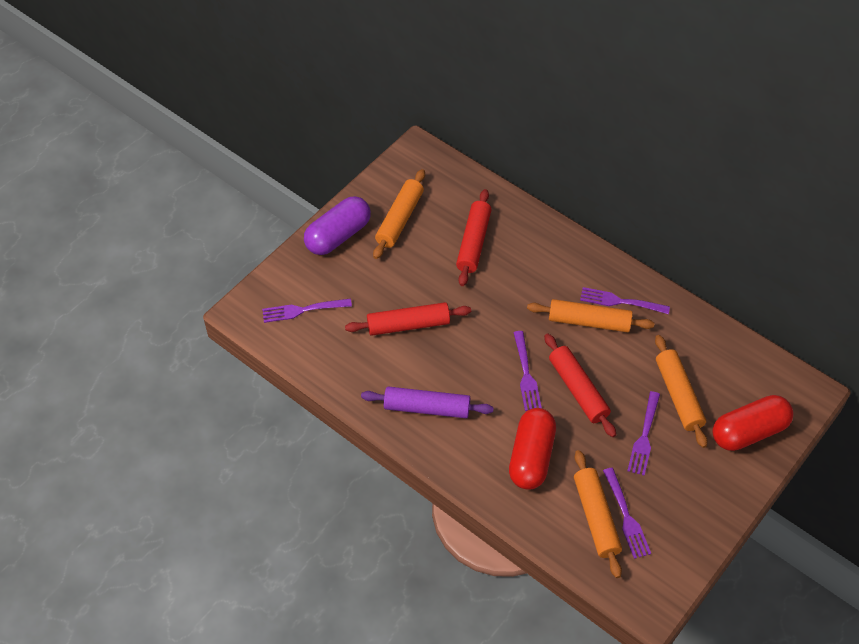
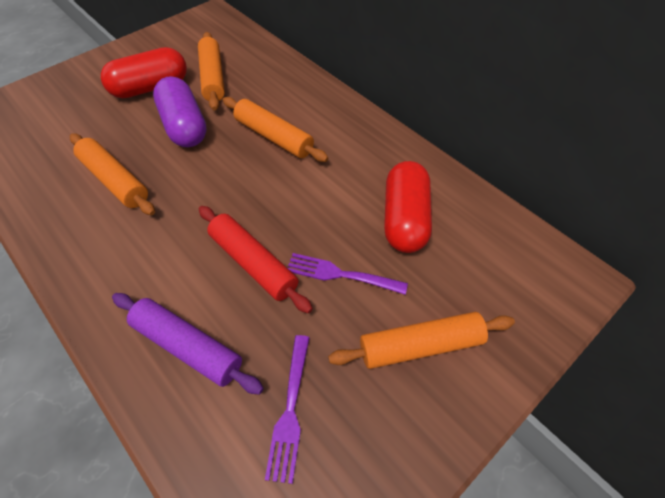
purple fork: [262,298,352,323] [513,331,542,411] [580,287,670,314] [603,468,651,559] [627,391,660,475] = 5 -> [265,335,310,484] [288,253,408,295] = 2
red rolling pin: [345,302,471,336] [456,189,491,286] [544,334,616,437] = 3 -> [199,206,313,313] = 1

